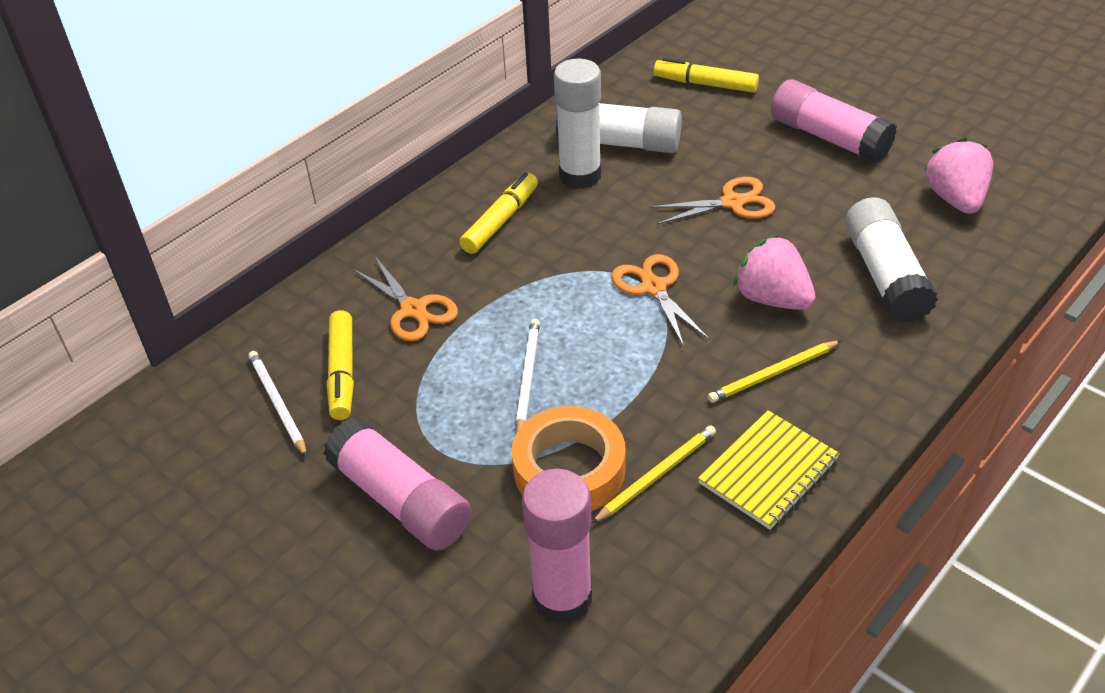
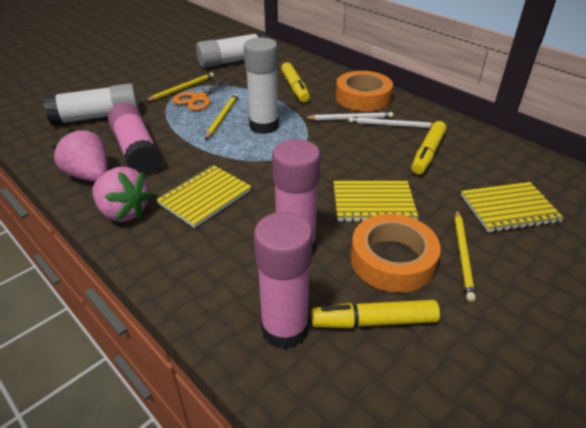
orange scissors: [353,257,458,341] [611,254,709,347] [649,177,775,225] = 3 -> [173,77,238,111] = 1
orange tape: [512,406,626,511] = 1 -> [336,71,393,112] [350,214,441,293] = 2
yellow notebook: [698,410,840,530] = 1 -> [156,165,251,228] [333,181,419,222] [461,182,564,232] = 3
yellow pencil: [591,425,716,524] [708,340,841,403] = 2 -> [145,73,214,101] [205,94,238,140] [455,210,476,302] = 3

